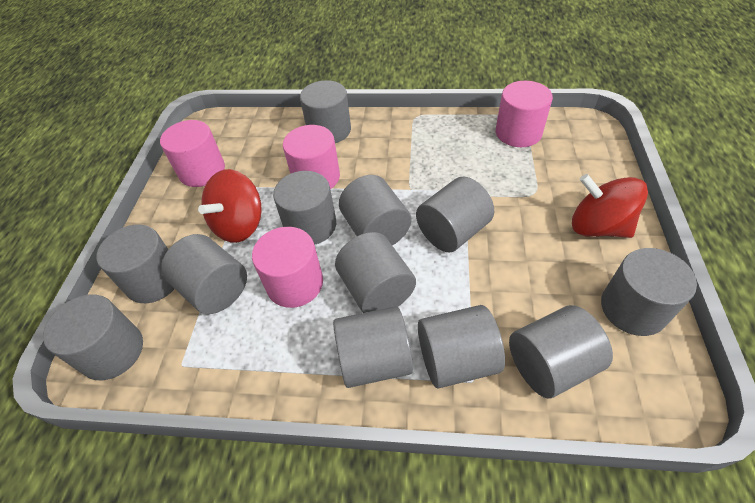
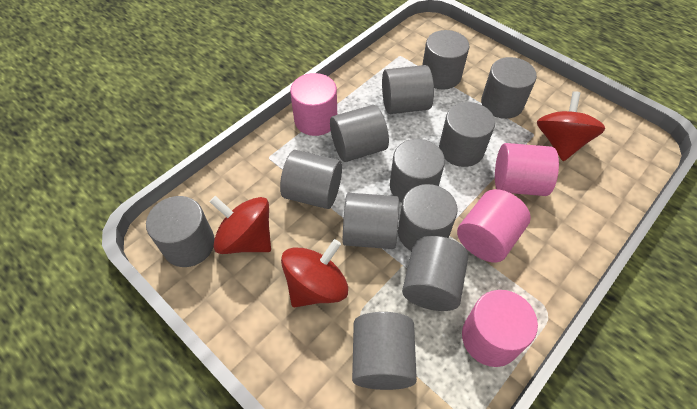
red spinning top: [198,169,262,243] [572,174,648,238] = 2 -> [210,196,271,254] [281,239,348,307] [537,91,605,161] = 3

